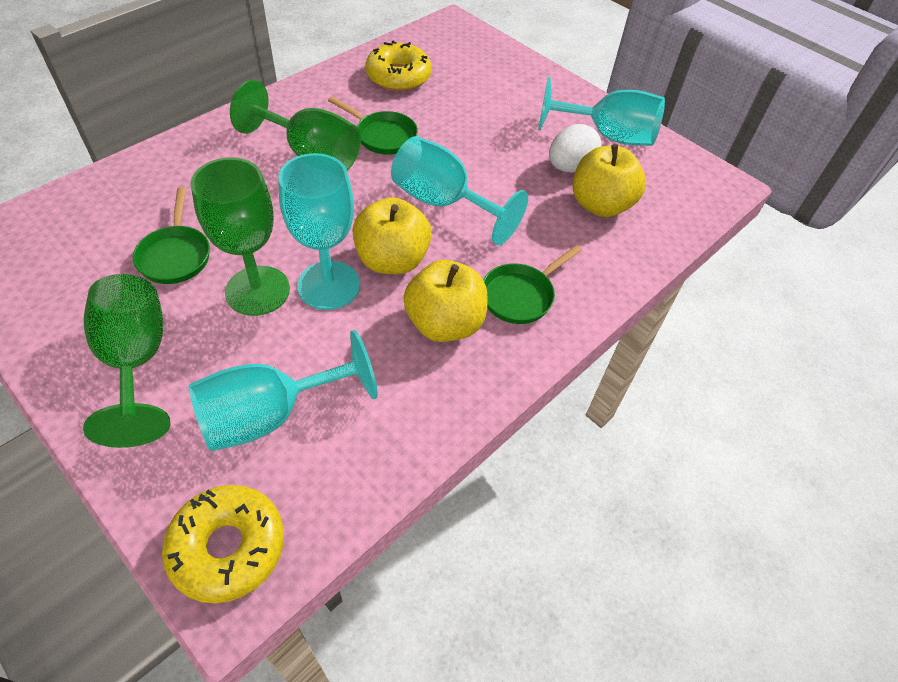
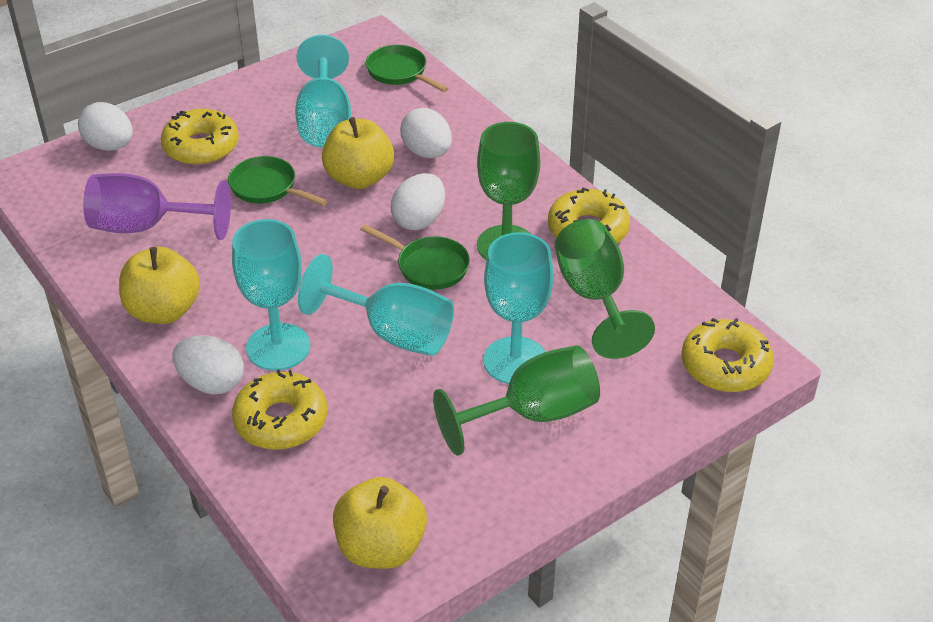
purple goblet: none = 0 -> [83,173,231,240] = 1
white egg: [549,124,602,173] = 1 -> [78,102,133,151] [172,335,244,395] [391,173,445,230] [400,108,452,158] = 4
yellow donut: [162,485,284,604] [365,41,432,91] = 2 -> [161,109,239,165] [232,370,327,450] [548,188,630,243] [681,318,774,392] = 4

